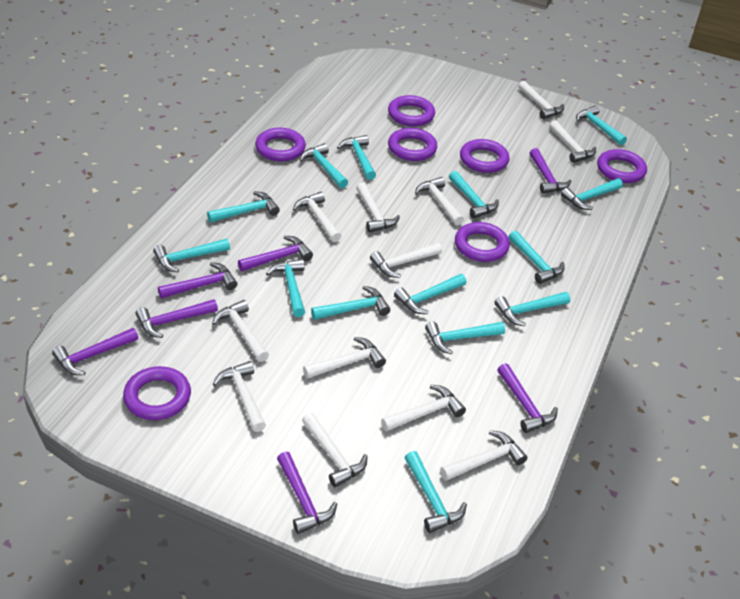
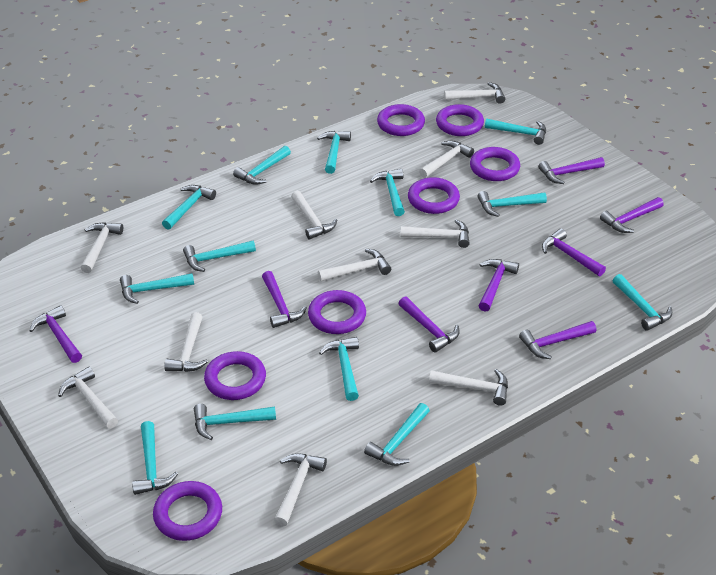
purple hammer: [52,328,138,375] [136,299,218,338] [158,262,237,299] [238,236,313,271] [277,452,337,534] [497,363,558,433] [530,148,571,194] = 7 -> [29,305,82,363] [262,271,307,328] [398,296,459,353] [478,259,519,312] [519,321,596,359] [538,157,605,184] [542,229,606,276] [600,197,664,233] = 8
turquoise hammer: [153,238,230,272] [207,191,280,222] [266,259,305,317] [300,143,348,188] [311,286,390,320] [337,135,376,180] [394,274,467,314] [405,451,467,533] [425,322,505,354] [449,171,499,219] [495,292,570,326] [509,230,565,284] [561,178,623,210] [576,105,627,145] = 14 -> [120,273,194,304] [132,421,178,495] [162,185,216,230] [183,241,256,272] [194,404,276,440] [233,146,291,185] [317,131,351,174] [319,337,359,401] [364,403,430,466] [370,169,405,216] [477,191,547,217] [485,118,546,145] [612,274,672,331] = 13
white hammer: [212,300,269,362] [213,361,266,432] [293,192,341,242] [302,413,368,488] [303,337,386,379] [356,183,400,233] [370,242,442,278] [381,385,466,431] [415,177,464,225] [440,430,528,481] [518,81,564,119] [549,120,596,163] = 12 -> [58,367,118,428] [81,222,123,273] [164,312,208,372] [274,453,327,526] [291,191,337,239] [318,249,391,282] [401,220,470,248] [419,141,474,178] [429,369,508,406] [444,82,505,104] = 10

